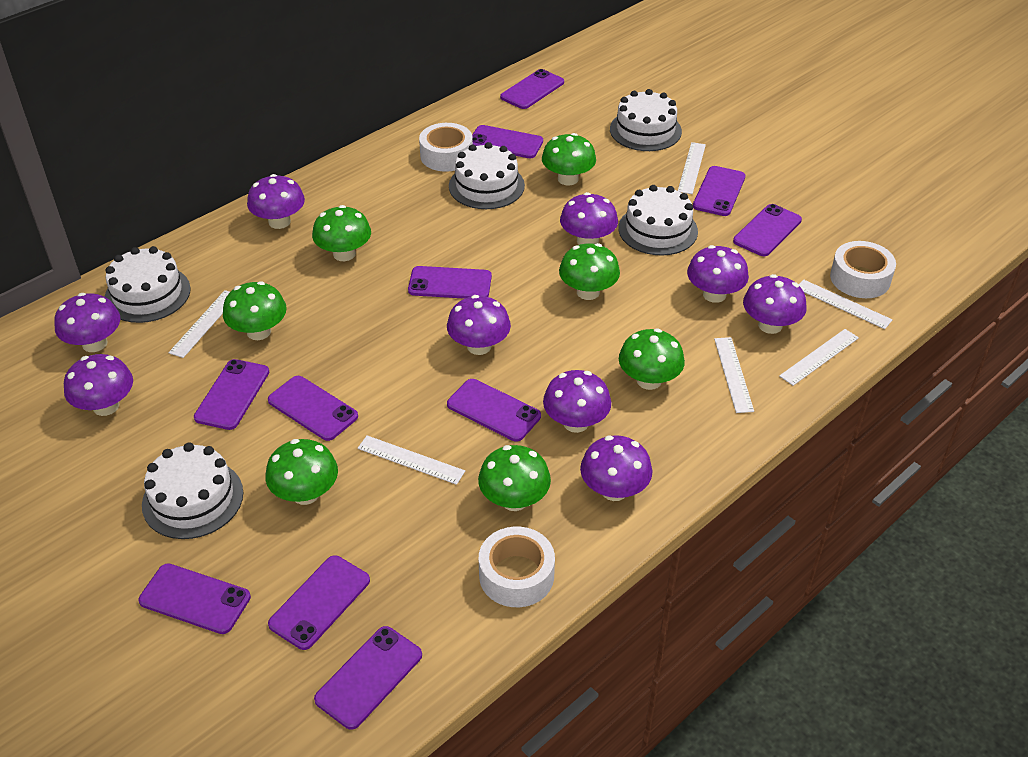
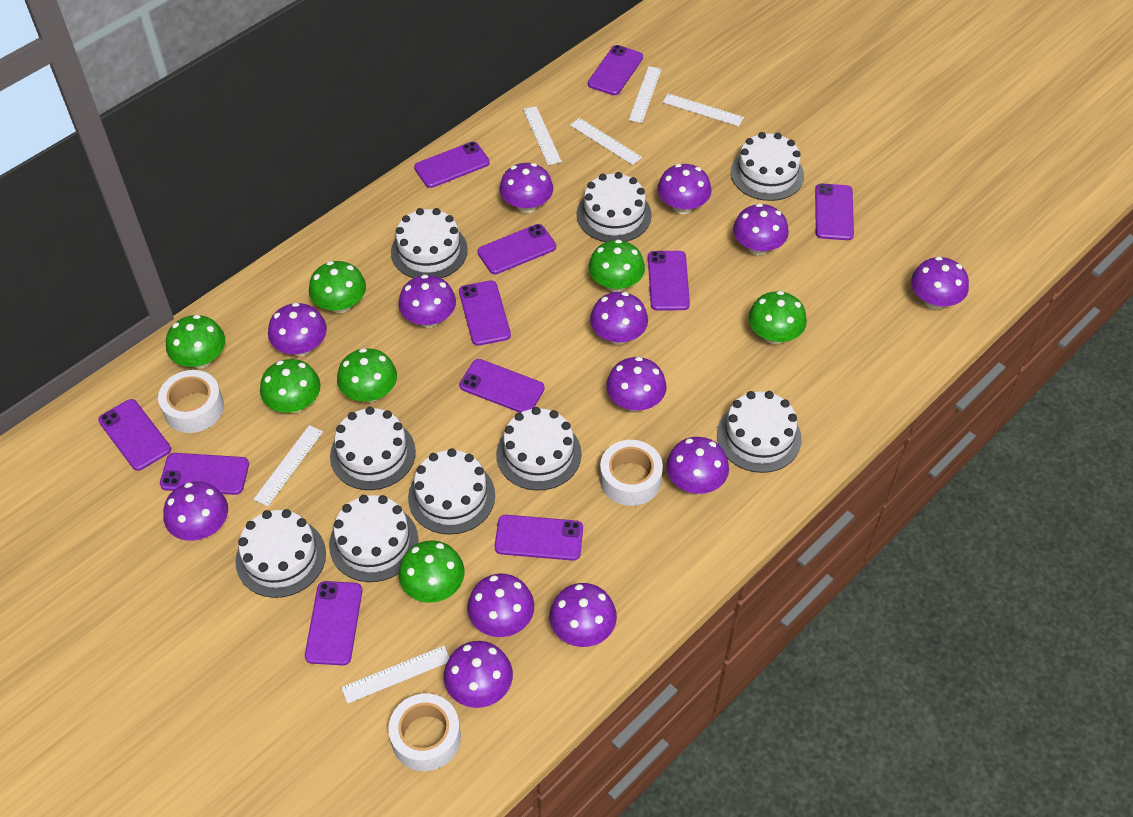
purple mushroom: [54,293,120,352] [64,354,133,416] [247,174,305,229] [447,295,511,355] [543,370,611,433] [560,192,618,245] [580,435,653,501] [687,245,749,303] [743,274,807,334] = 9 -> [163,481,228,541] [268,303,327,356] [398,274,456,328] [444,641,513,708] [467,574,534,637] [499,163,553,213] [549,583,617,647] [590,292,648,345] [606,357,666,411] [657,164,711,214] [666,437,729,494] [733,203,789,255] [911,257,969,309] = 13
white cake: [105,246,191,323] [142,443,243,539] [449,142,525,209] [610,89,682,151] [618,185,698,256] = 5 -> [235,509,326,598] [329,495,418,582] [330,407,416,490] [391,208,468,278] [408,448,495,535] [496,407,582,491] [577,172,652,242] [717,391,802,473] [731,132,804,201] = 9

